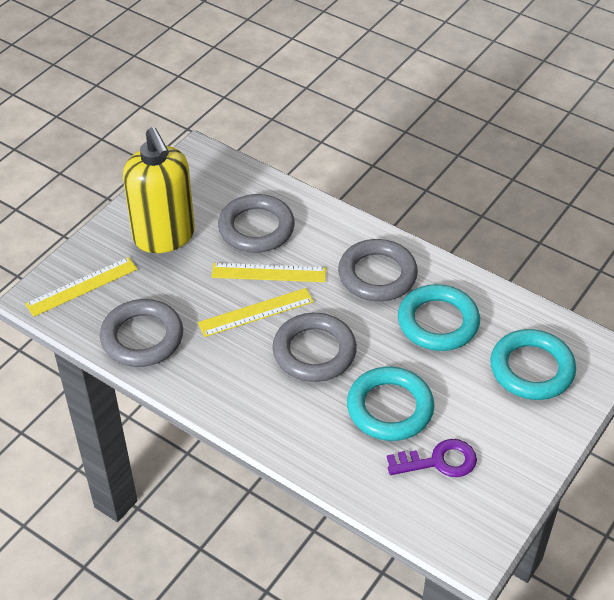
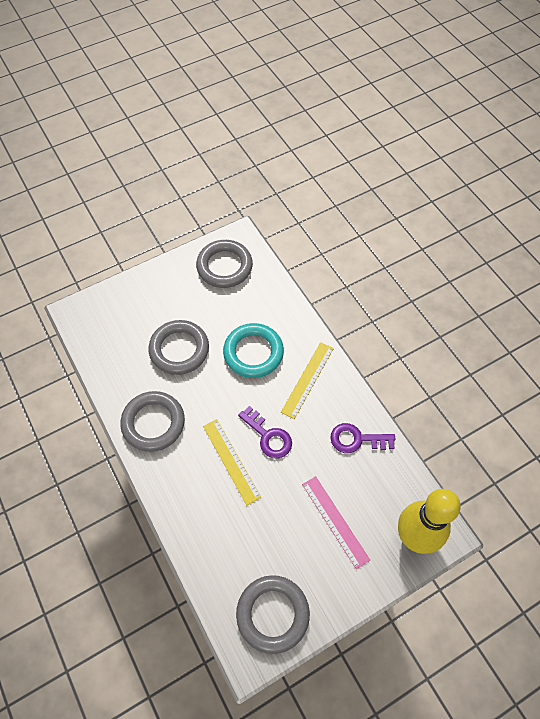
pink ruler: none = 0 -> [302,476,370,569] = 1
purple key: [387,439,477,477] = 1 -> [238,406,292,458] [330,423,395,453] = 2
turquoise ring: [347,367,434,441] [398,284,480,351] [490,329,576,400] = 3 -> [223,323,284,378] = 1
yellow bowling pin: none = 0 -> [398,489,461,554] = 1
yellow ruler: [25,257,137,317] [198,288,314,337] [212,263,326,282] = 3 -> [203,419,261,505] [281,342,334,419] = 2
yellow soap dispenser: [123,127,195,253] = 1 -> none = 0

